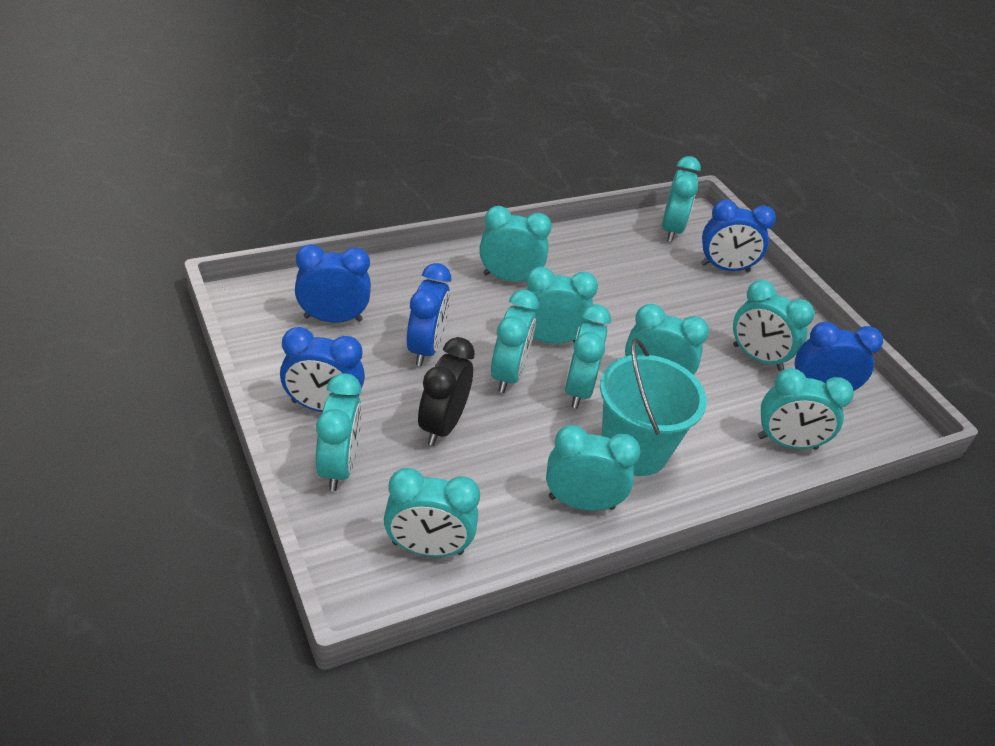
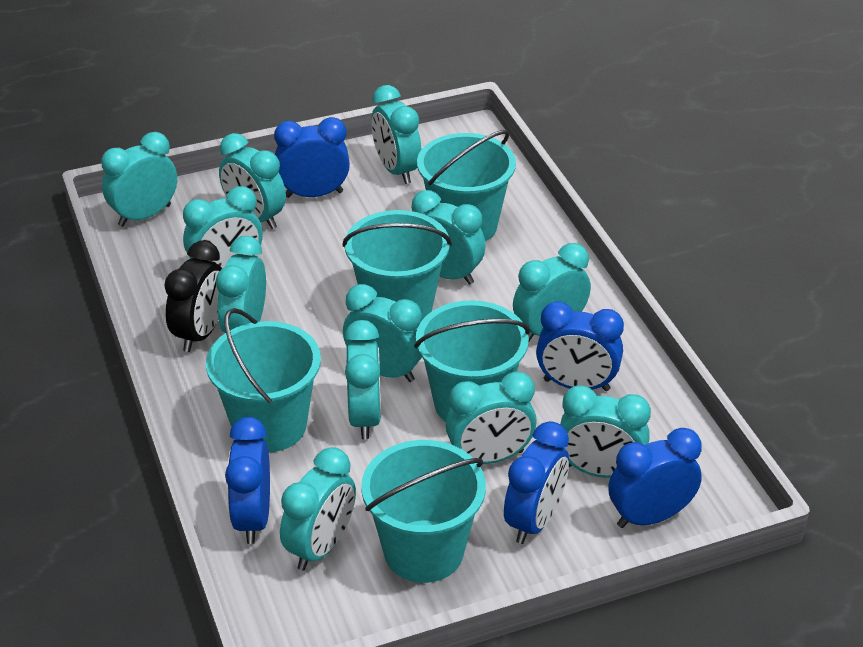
turquoise bucket: [600,338,707,476] = 1 -> [206,308,321,452] [342,210,452,321] [361,440,486,583] [414,300,530,422] [417,130,516,241] = 5
turquoise clock: [316,373,362,491] [384,468,480,557] [479,206,552,282] [491,290,539,393] [520,267,598,344] [546,425,641,510] [565,304,611,408] [625,304,709,375] [662,156,701,242] [733,280,815,371] [758,368,854,450] = 11 -> [101,132,177,227] [183,186,263,268] [216,236,266,333] [219,133,286,229] [280,447,356,571] [343,284,422,382] [344,320,381,439] [371,85,421,184] [412,190,486,285] [446,371,537,464] [513,243,591,341] [560,385,651,478] = 12

